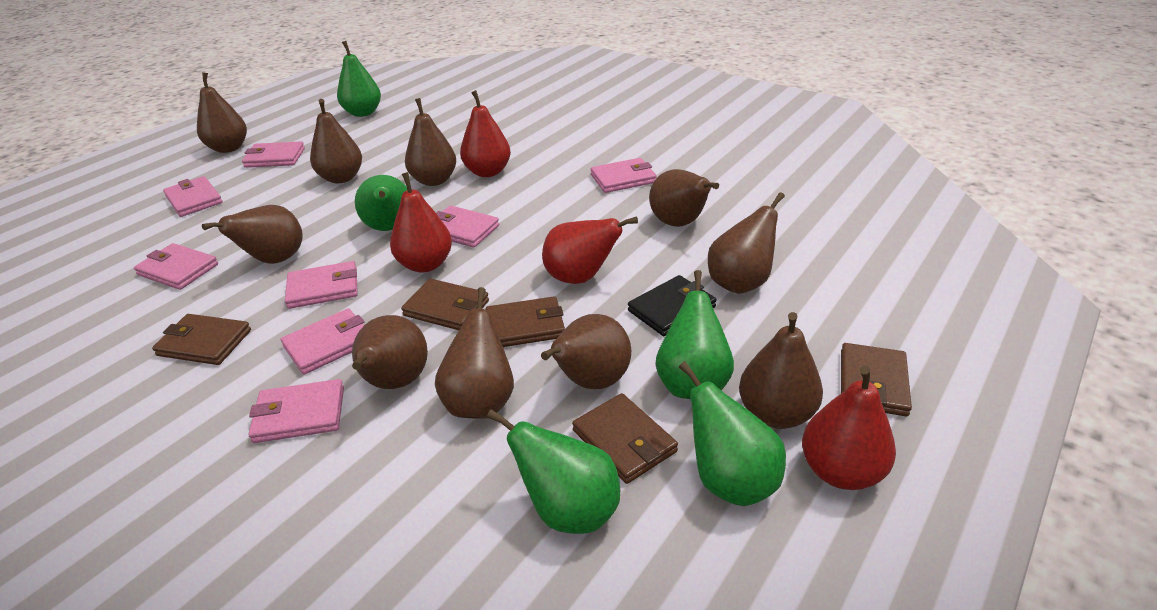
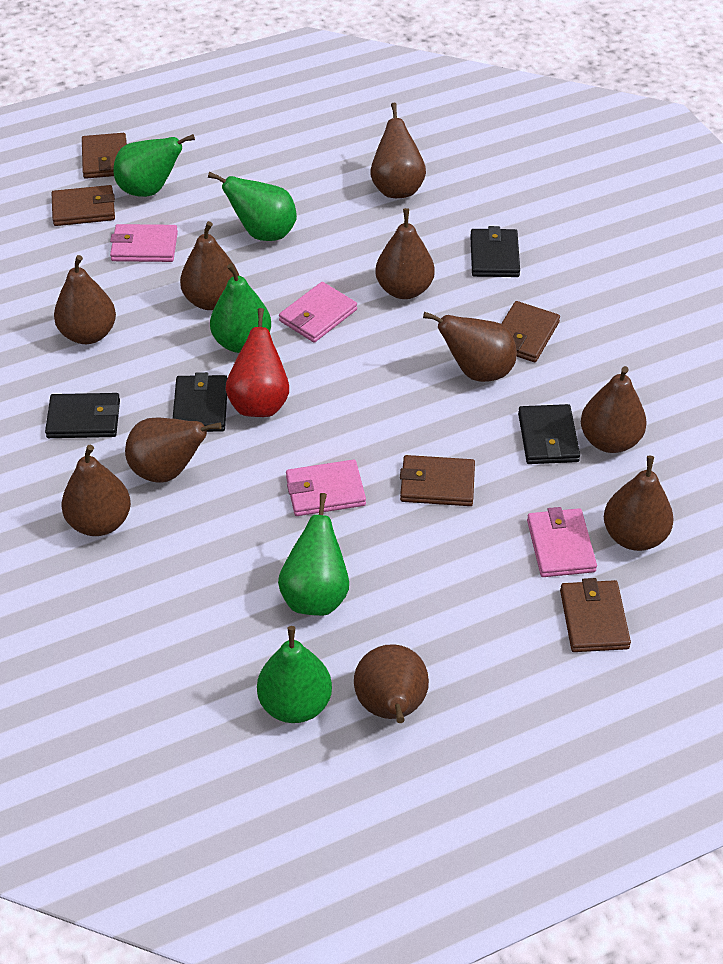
black wallet: [628,275,717,336] = 1 -> [45,393,120,438] [173,372,227,432] [470,226,520,277] [518,404,580,464] = 4
pink wallet: [134,243,218,290] [163,176,223,217] [242,141,305,168] [248,379,344,443] [281,308,365,375] [285,261,358,309] [436,205,499,248] [591,158,657,193] = 8 -> [110,224,178,262] [279,282,357,343] [286,459,366,516] [527,507,597,577] = 4
red pear: [390,172,452,273] [460,90,511,177] [542,216,638,284] [802,366,896,490] = 4 -> [226,308,289,417] = 1

